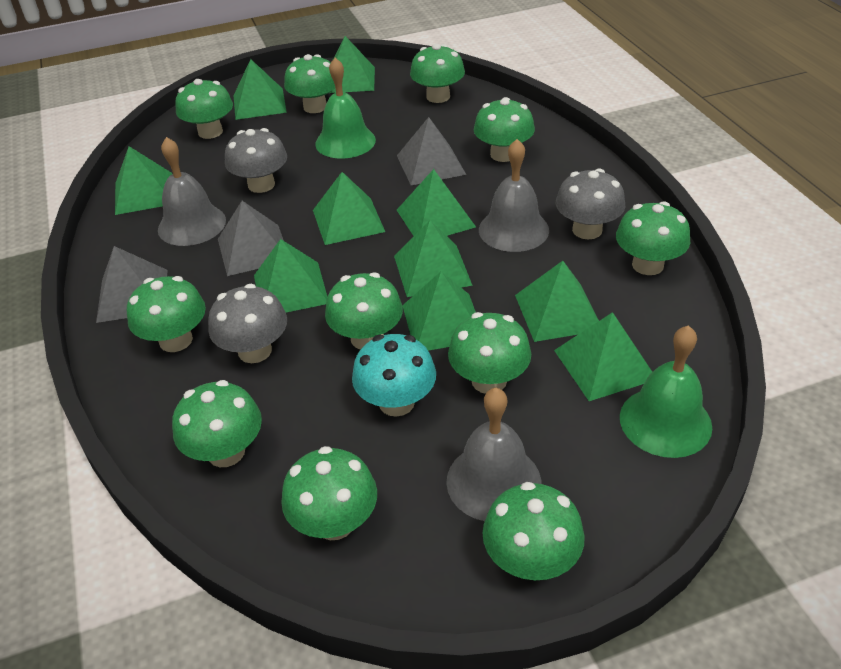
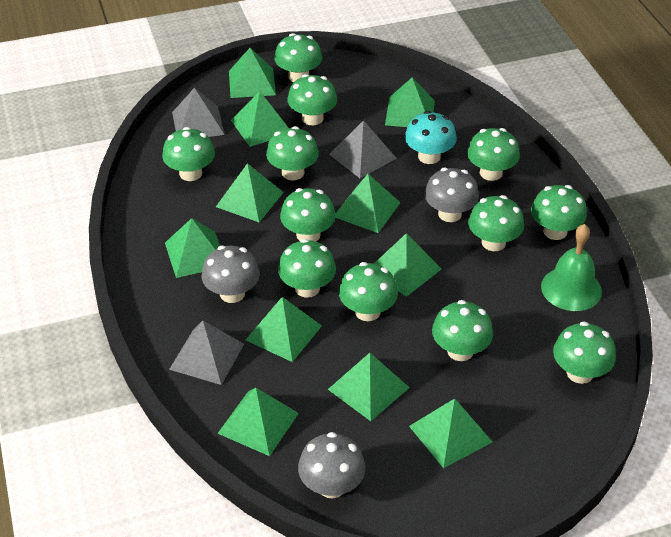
green bell: [315,58,376,159] [620,325,712,458] = 2 -> [541,224,602,311] = 1
green mushroom: [127,276,206,352] [172,380,262,467] [175,79,233,139] [281,446,377,540] [284,54,335,113] [325,272,403,349] [410,44,465,103] [448,312,531,394] [474,97,535,162] [482,482,585,580] [616,201,690,275] = 11 -> [162,127,215,181] [266,126,319,181] [274,33,322,82] [278,239,336,298] [280,188,336,241] [287,74,337,125] [339,262,398,321] [432,300,493,361] [467,128,520,181] [468,195,524,251] [531,185,587,240] [553,321,616,384] = 12
green pyramid: [115,146,172,215] [234,59,287,120] [254,239,327,313] [313,172,385,245] [330,36,375,93] [394,220,473,297] [397,169,476,236] [402,271,476,351] [515,261,599,342] [554,312,652,401] = 10 -> [165,218,220,278] [216,163,284,222] [217,388,299,456] [229,48,276,98] [231,91,288,147] [246,297,322,362] [328,353,410,421] [335,174,400,233] [374,233,441,297] [385,77,435,127] [409,398,492,468] = 11
grey bell: [158,137,226,246] [446,388,541,521] [479,139,549,252] = 3 -> none = 0

